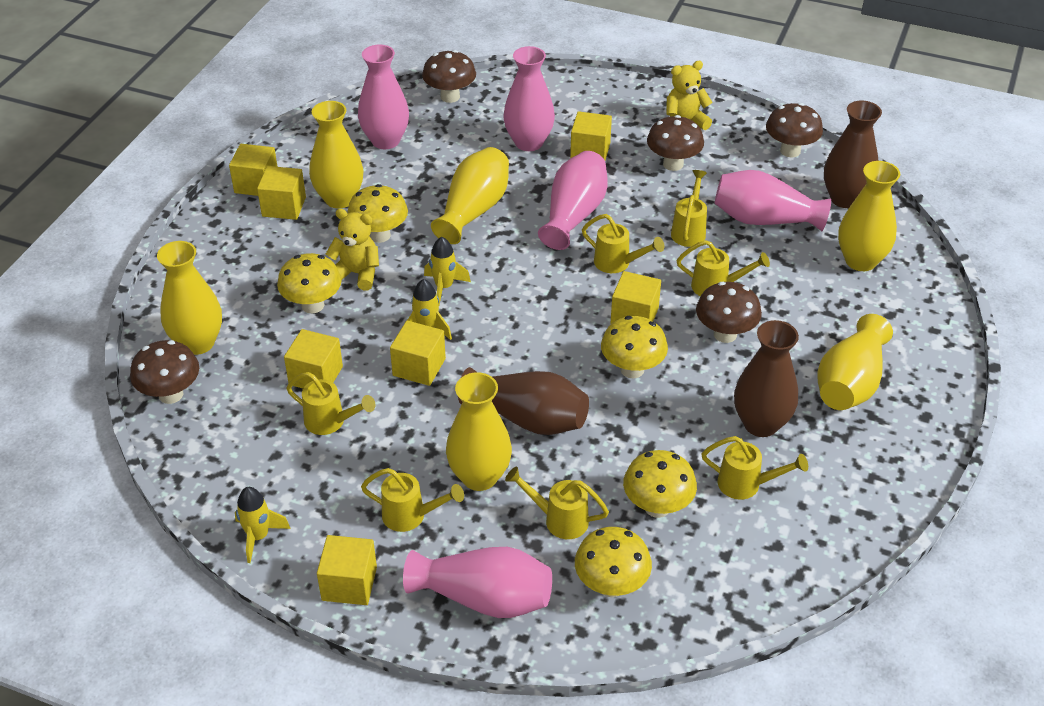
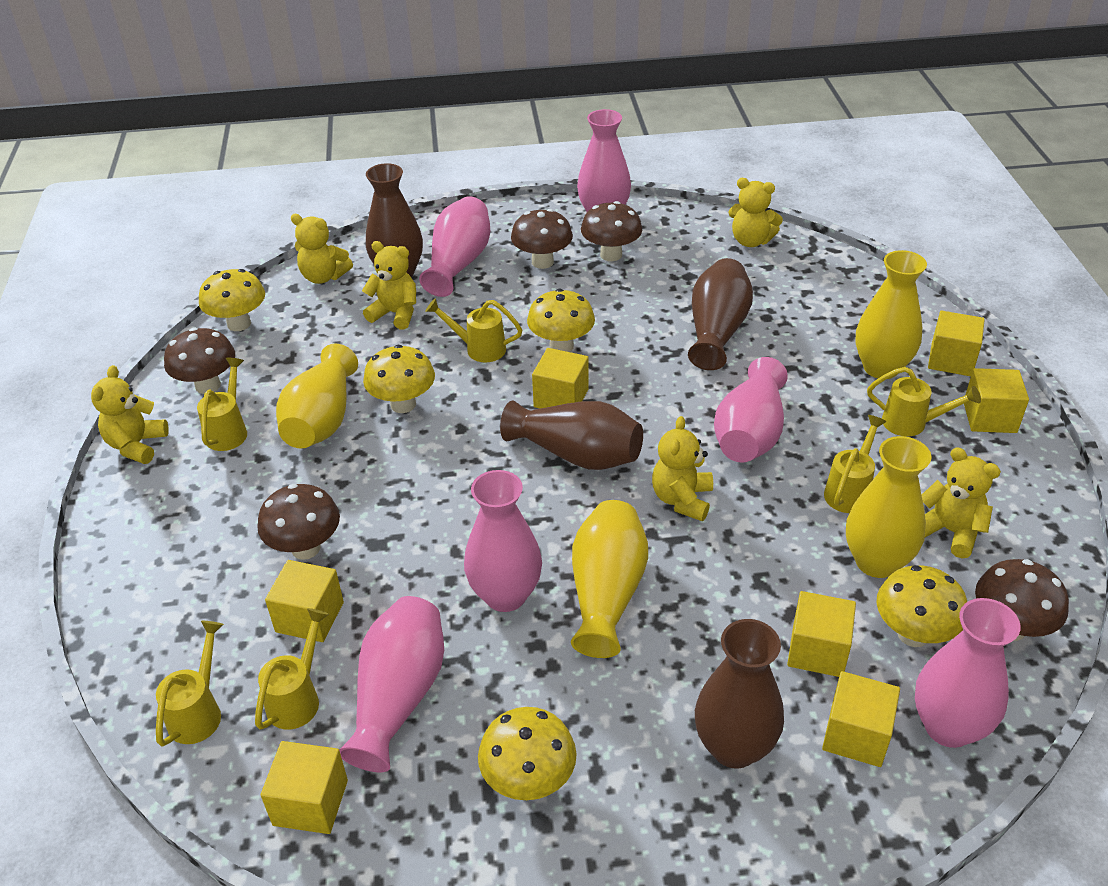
brown vase: [458,367,589,435] [734,320,799,437] [824,101,882,208] = 3 -> [366,163,423,277] [500,401,643,470] [688,258,753,370] [695,619,784,769] = 4
pink vase: [358,45,409,149] [403,547,552,618] [503,46,555,151] [538,151,608,250] [715,170,831,231] = 5 -> [339,596,444,772] [419,196,490,297] [464,470,542,612] [577,109,631,212] [714,357,788,462] [915,598,1021,748] = 6
yellow rocket: [235,487,291,563] [407,279,452,340] [424,237,471,305] = 3 -> none = 0
yellow teddy bear: [326,209,379,290] [666,61,713,130] = 2 -> [91,365,169,464] [291,214,353,284] [362,241,416,330] [652,416,713,521] [728,178,783,247] [922,447,1001,559] = 6
yellow vase: [157,241,222,355] [309,101,364,208] [431,147,509,244] [446,373,512,491] [817,314,893,410] [838,161,900,271] = 6 -> [276,344,358,448] [571,500,648,658] [846,436,932,578] [855,250,927,379] = 4
yellow watering can: [287,372,375,435] [361,468,464,532] [505,467,609,539] [582,214,664,273] [671,170,707,247] [677,240,770,296] [701,436,808,500] = 7 -> [156,621,224,747] [197,358,247,451] [255,608,329,730] [425,298,522,362] [824,415,887,513] [867,367,981,436] = 6

